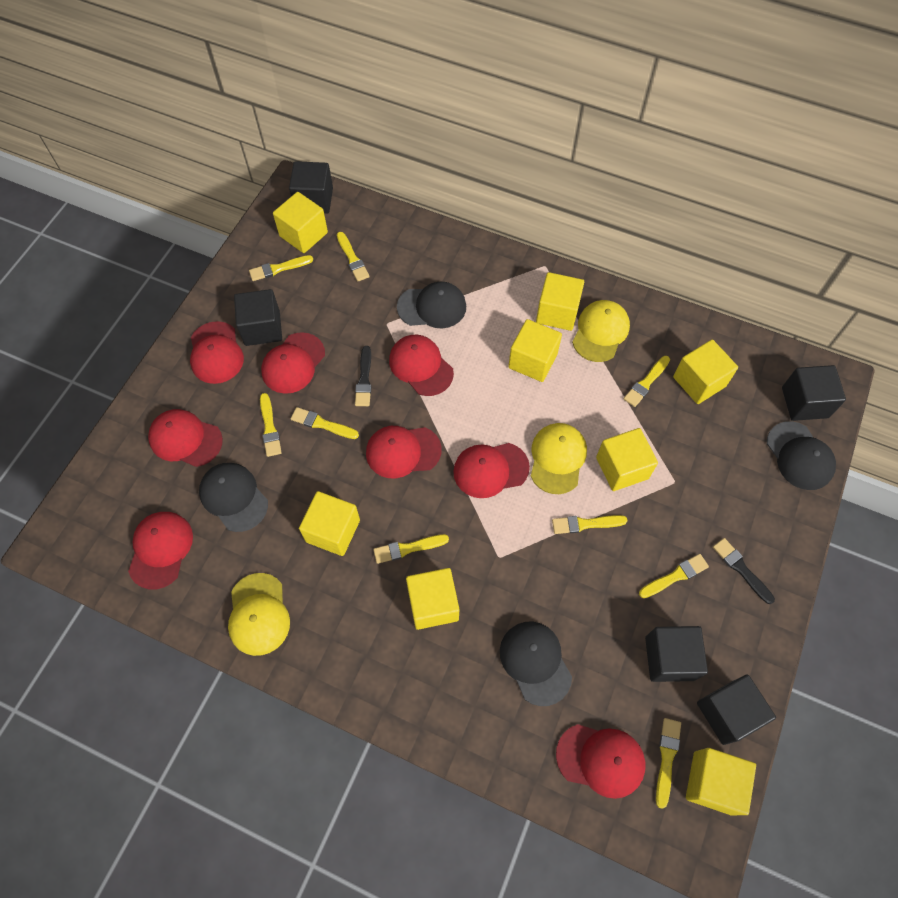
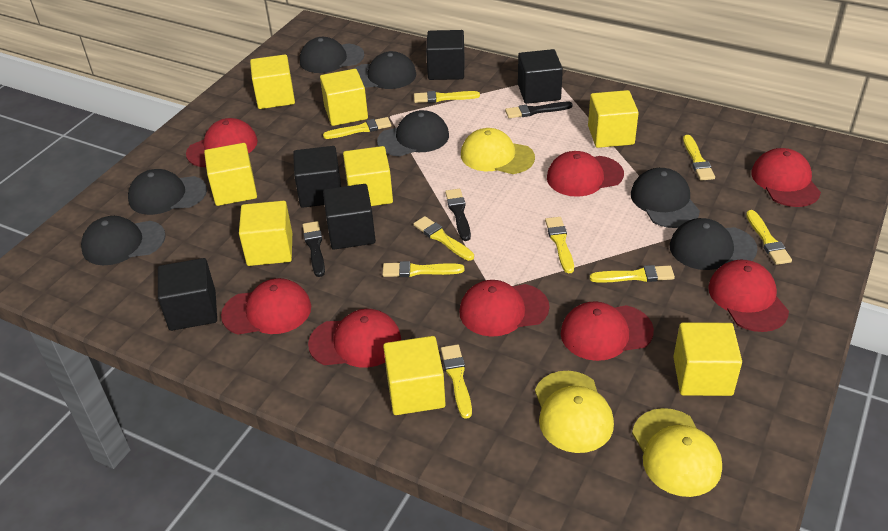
black brush: [355,346,371,406] [713,538,775,604] = 2 -> [303,221,325,277] [445,189,471,241] [505,102,573,118] = 3
black cap: [199,463,268,532] [397,282,466,328] [500,621,572,706] [767,421,836,490] = 4 -> [81,216,166,265] [128,169,207,215] [300,37,364,73] [354,51,416,89] [377,110,449,157] [631,168,700,228] [670,218,758,270] = 7

